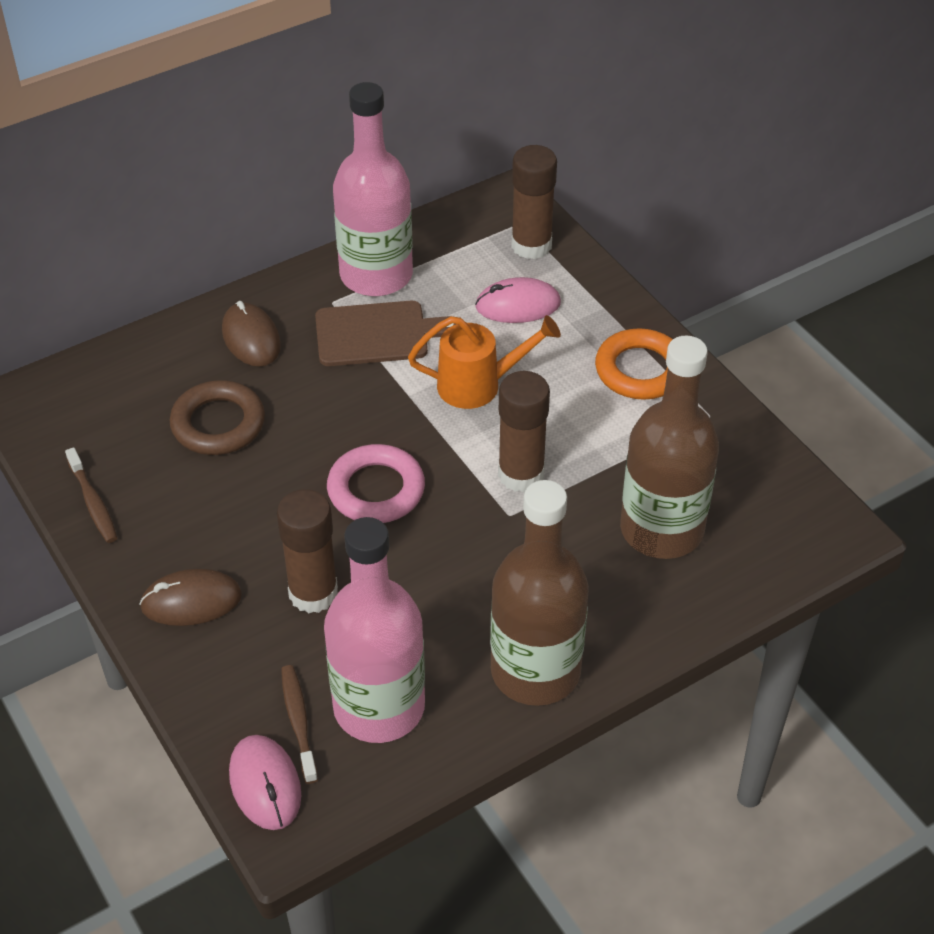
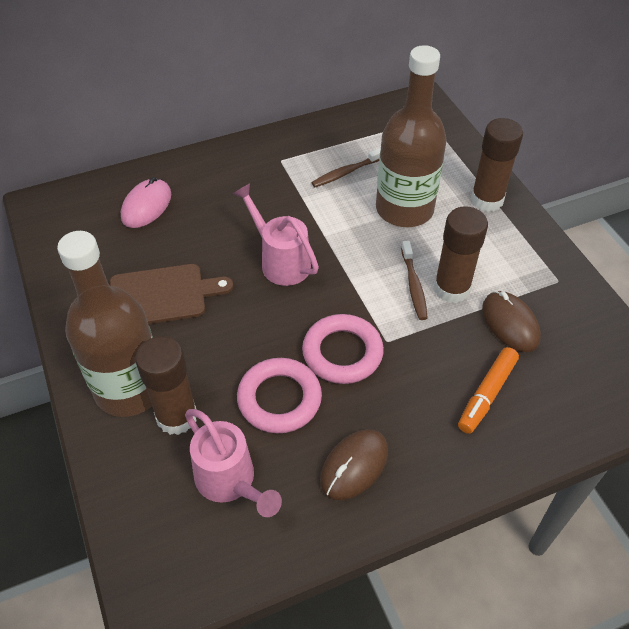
brown ring: [170,380,265,455] = 1 -> none = 0
orange marker: none = 0 -> [458,347,519,434] = 1
orange ring: [595,328,673,400] = 1 -> none = 0
orange watering can: [408,315,561,409] = 1 -> none = 0
pink bottle: [324,517,425,743] [333,82,413,296] = 2 -> none = 0
pink mouse: [229,735,301,830] [475,277,561,323] = 2 -> [121,177,171,228] = 1
pink ring: [327,444,425,523] = 1 -> [237,358,322,434] [302,314,384,384] = 2
pink watering can: none = 0 -> [185,409,282,517] [233,183,319,286] = 2

